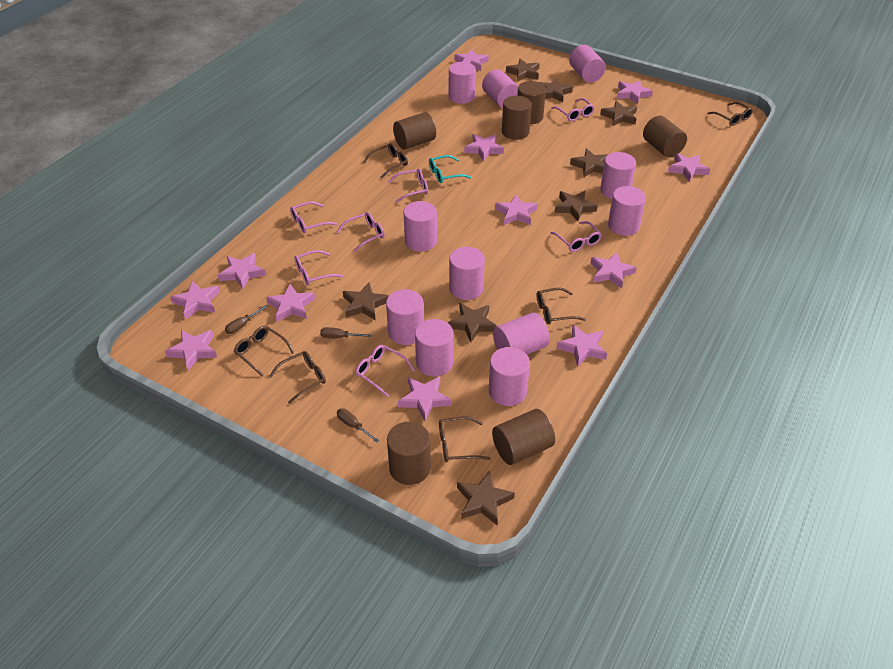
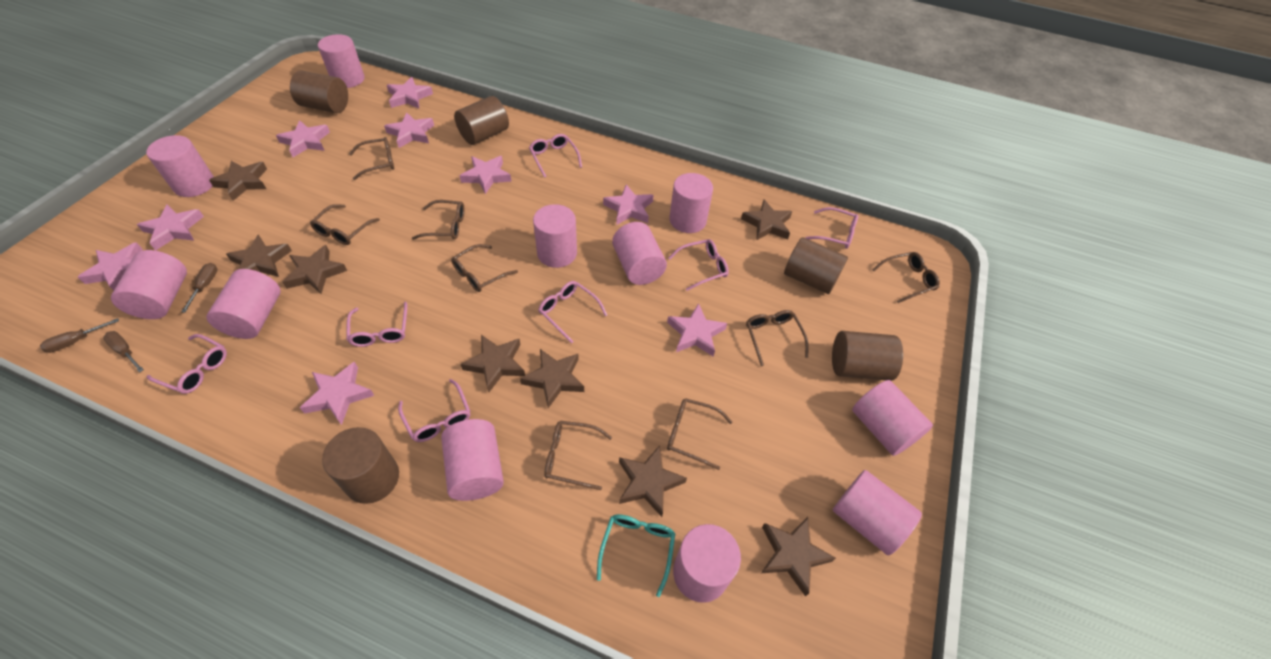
brown cylinder: [387,422,431,485] [393,112,436,150] [492,409,555,465] [502,96,532,140] [517,81,546,124] [643,115,687,158] = 6 -> [290,70,348,113] [322,427,399,504] [454,96,509,145] [784,237,848,294] [832,331,903,381] = 5
brown glasses: [234,326,294,377] [269,351,326,404] [364,143,408,178] [439,416,491,462] [537,288,586,324] [707,102,753,126] = 6 -> [310,204,380,245] [349,137,394,180] [412,200,465,240] [451,244,518,292] [545,421,612,490] [667,398,732,470] [746,310,809,366] [872,252,940,303] = 8
pink star: [165,330,217,371] [171,281,220,319] [218,253,266,289] [266,284,315,322] [398,376,451,421] [454,49,489,71] [464,134,504,161] [495,194,538,225] [556,325,607,367] [591,252,637,289] [617,80,653,104] [668,153,710,182] = 12 -> [78,242,143,291] [137,204,204,250] [276,120,330,157] [300,362,375,425] [384,112,434,148] [387,77,433,109] [459,156,512,194] [603,184,654,225] [667,303,727,356] = 9

